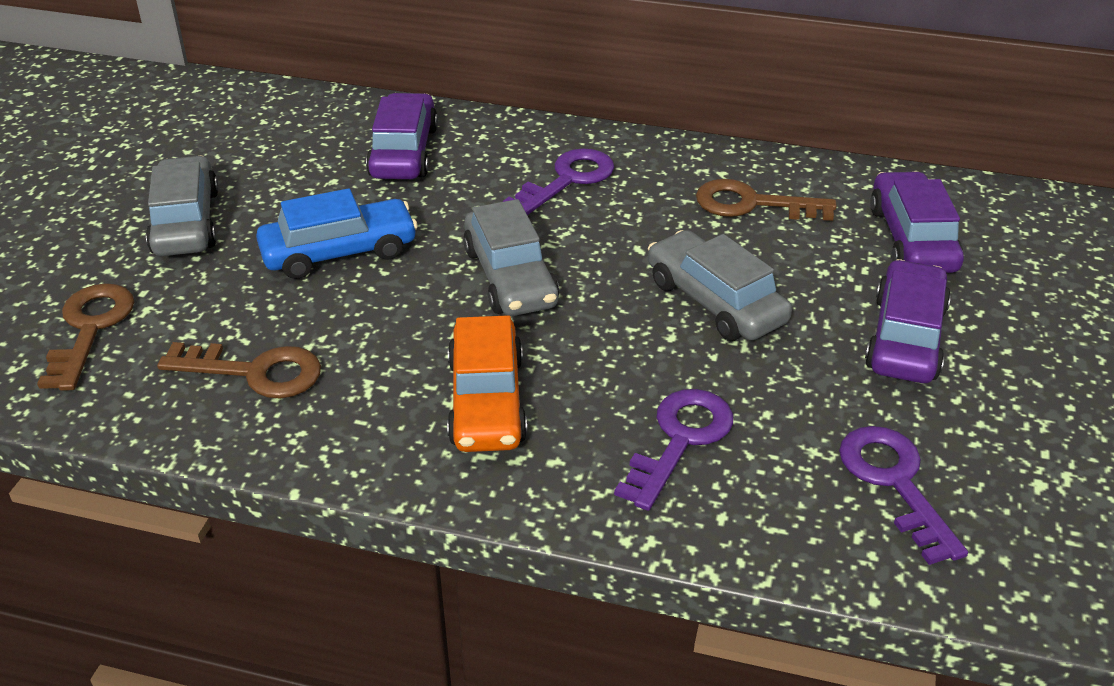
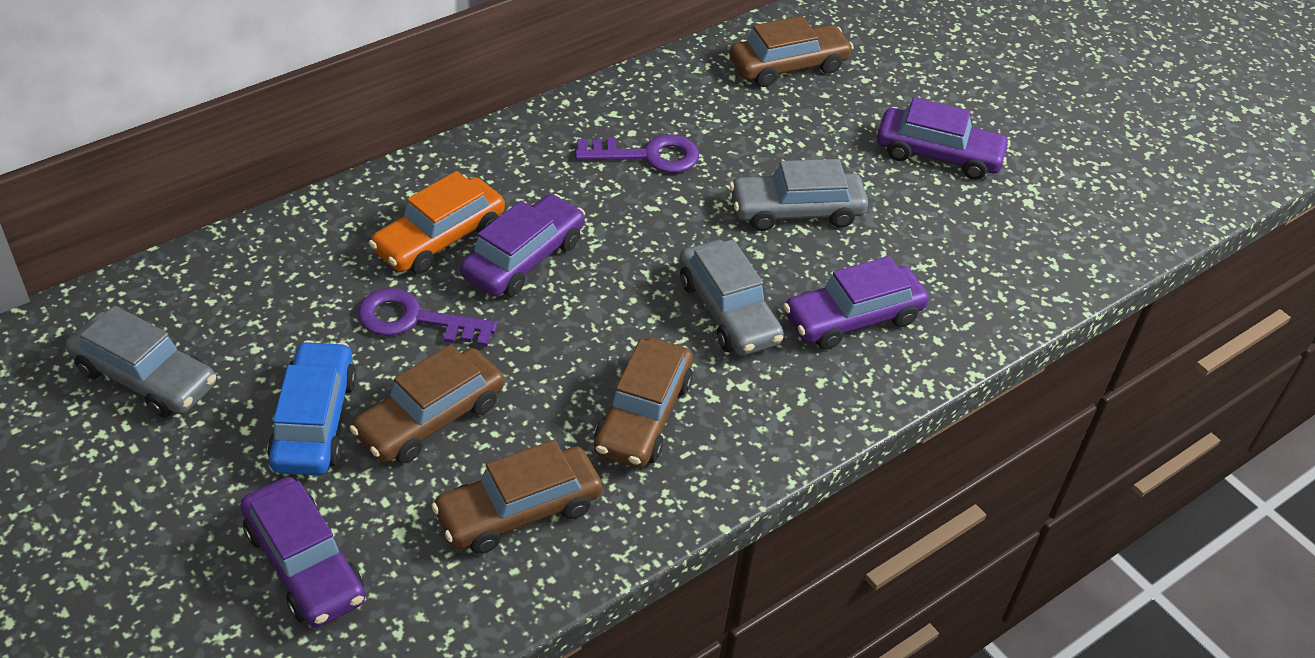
brown car: none = 0 -> [349,344,504,464] [431,440,603,554] [594,337,693,468] [730,16,854,87] = 4
brown key: [37,283,134,391] [157,342,321,398] [696,179,837,221] = 3 -> none = 0
purple car: [366,93,438,179] [865,259,951,383] [870,171,964,273] = 3 -> [240,477,365,628] [460,194,585,297] [783,256,929,350] [877,97,1011,180] = 4
purple key: [503,148,614,215] [614,389,733,511] [839,426,968,565] = 3 -> [357,288,497,347] [575,134,699,173] = 2

